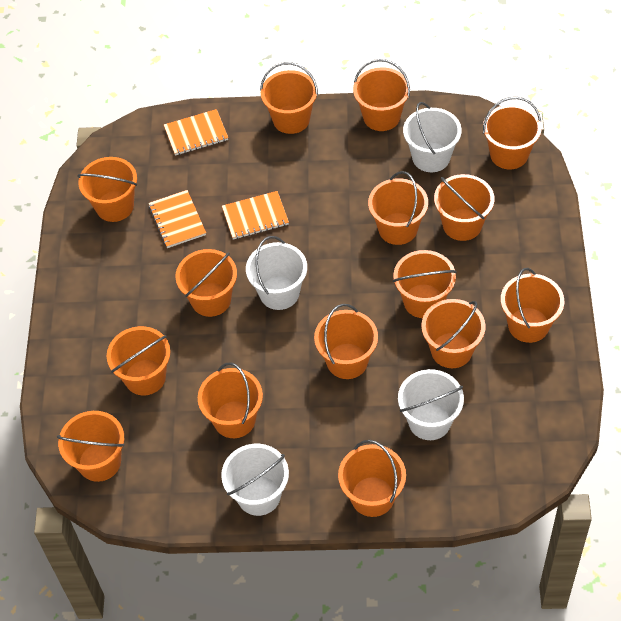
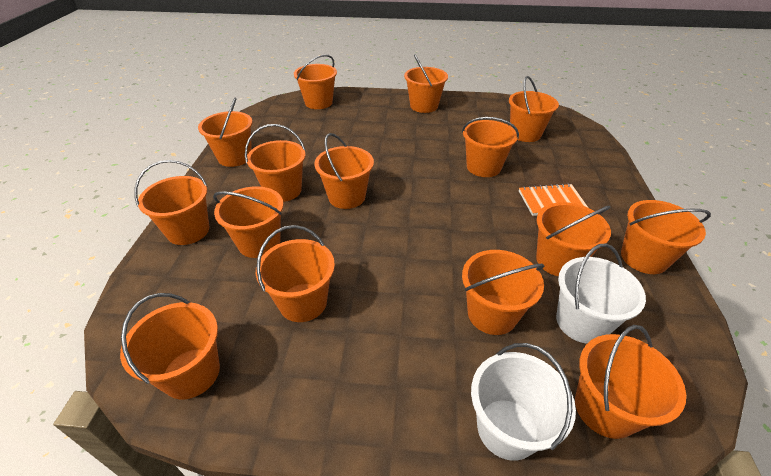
orange notebook: [149,190,206,248] [164,109,228,156] [222,191,289,240] = 3 -> [519,183,588,216] = 1
white bucket: [221,444,289,516] [246,236,307,310] [398,369,464,440] [403,102,461,172] = 4 -> [471,343,576,461] [556,243,646,344] = 2

